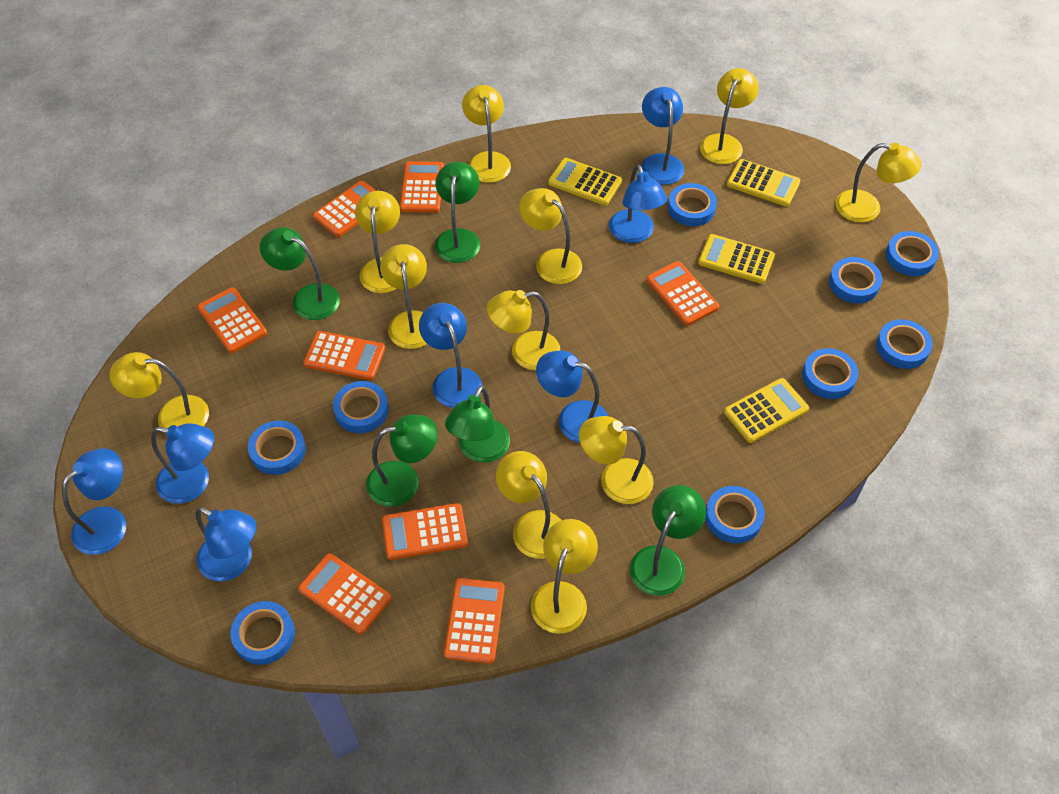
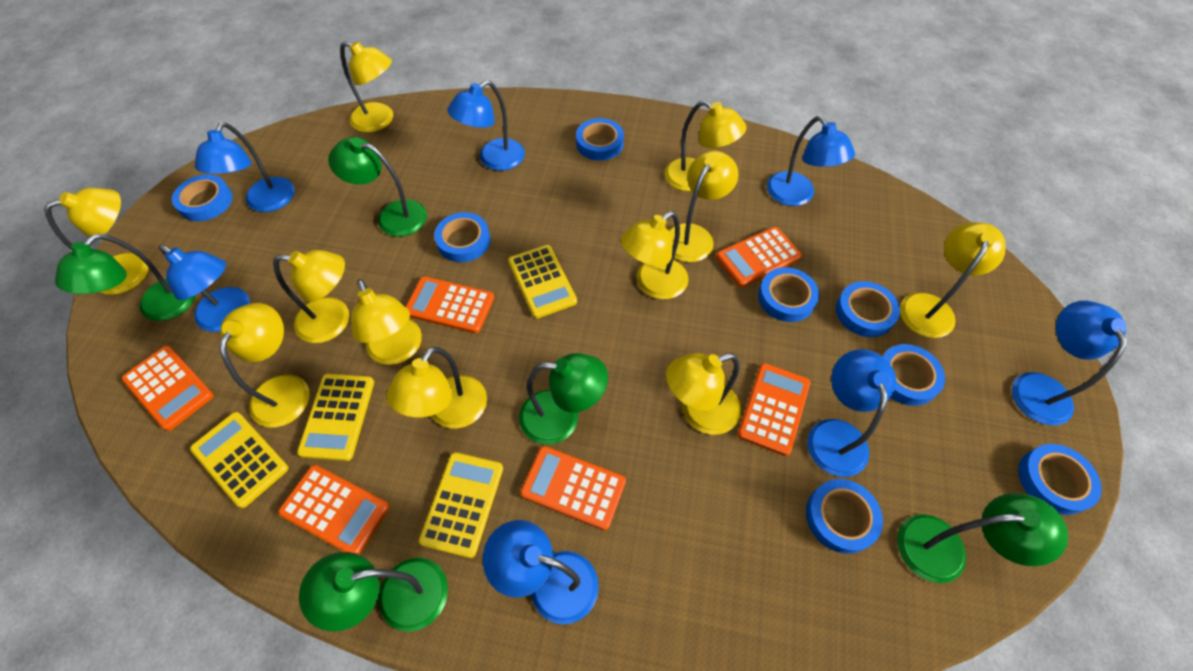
blue tape: [231,601,295,665] [248,421,306,475] [333,381,389,433] [668,183,717,226] [705,486,765,543] [802,348,858,399] [829,257,882,303] [876,319,933,369] [886,231,939,276] = 9 -> [172,174,233,221] [434,212,490,262] [576,118,624,161] [758,267,819,322] [806,479,883,554] [836,281,900,337] [882,344,945,406] [1018,444,1102,515] = 8
orange calculator: [197,287,267,353] [298,553,391,634] [303,331,385,380] [313,181,376,237] [382,503,468,560] [400,161,444,213] [444,578,505,664] [647,261,719,326] = 8 -> [122,346,214,431] [278,465,390,554] [406,276,494,333] [520,446,626,530] [716,227,802,287] [737,363,810,456] = 6

